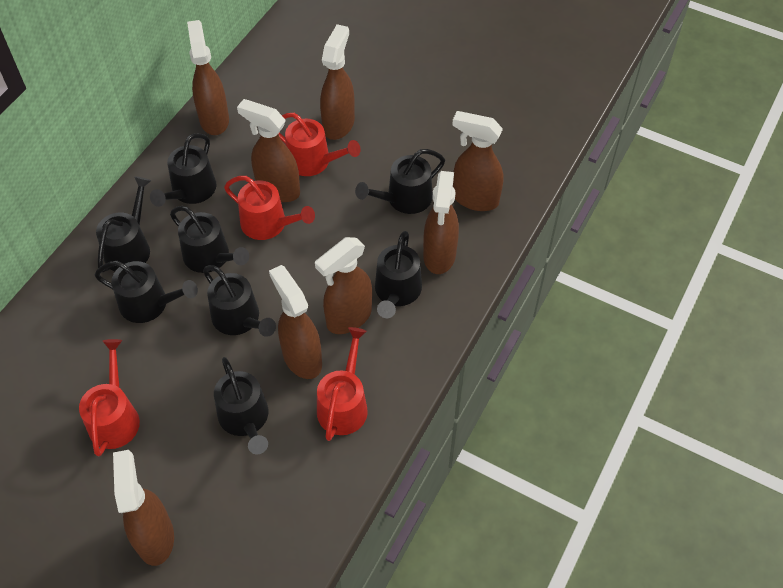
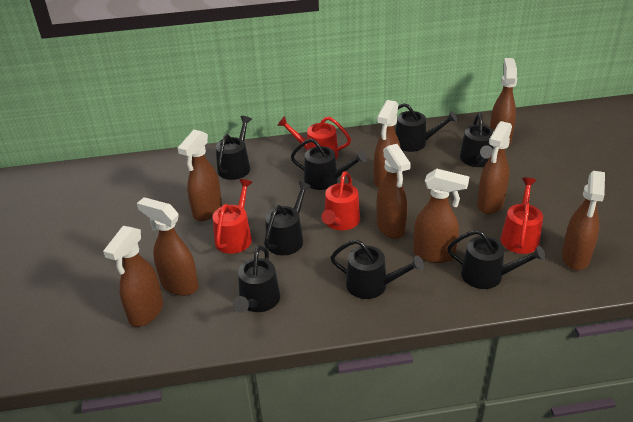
brown spray bottle: [113,450,174,566] [187,20,229,135] [237,99,300,202] [269,265,322,379] [315,237,372,334] [320,24,355,140] [423,171,459,274] [452,111,503,211] = 8 -> [103,226,163,327] [137,197,199,296] [178,130,222,221] [374,100,401,188] [377,144,411,239] [413,169,469,263] [477,121,512,214] [490,58,517,145] [562,171,605,270] = 9

